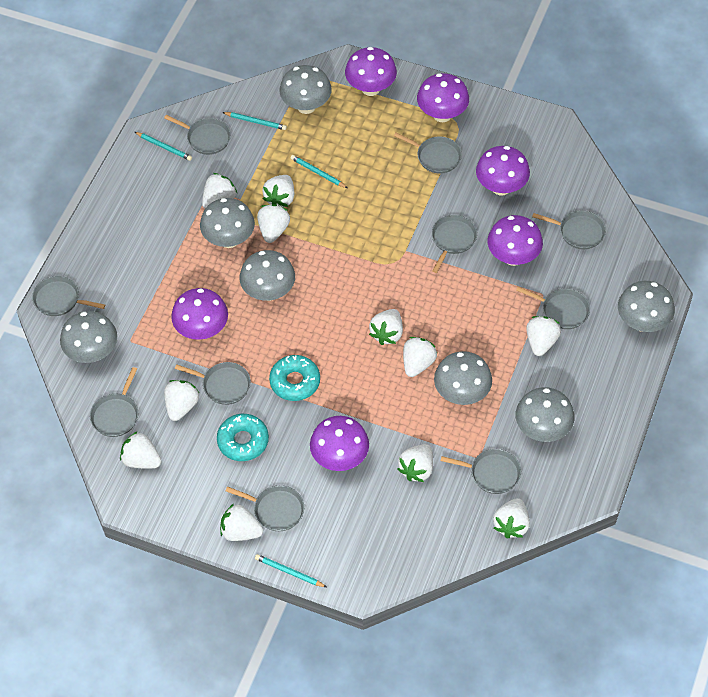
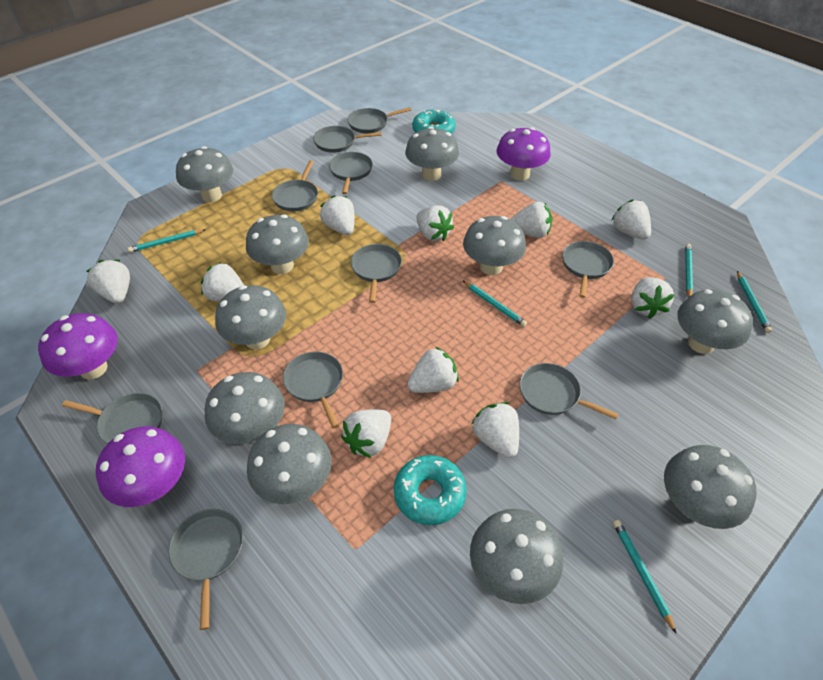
grey mushroom: [60,311,117,363] [200,198,255,248] [239,250,295,301] [279,65,332,114] [434,351,492,405] [516,387,575,442] [618,281,675,332] = 7 -> [176,146,233,202] [204,372,285,444] [215,285,286,350] [246,214,309,274] [247,424,332,504] [405,126,459,181] [463,216,526,275] [470,509,563,604] [664,445,757,529] [677,289,753,354] = 10
purple mushroom: [171,288,228,340] [310,416,369,471] [345,47,397,96] [417,73,469,122] [476,146,530,195] [488,215,543,266] = 6 -> [38,313,118,379] [96,426,185,507] [497,127,551,181] = 3
turquoise pencil: [135,132,192,161] [222,112,287,130] [255,554,326,587] [291,155,347,188] = 4 -> [128,229,205,253] [463,281,527,327] [613,520,677,634] [685,244,693,297] [737,271,772,333] = 5
white strawberry: [120,432,161,469] [164,380,199,421] [202,173,237,209] [220,504,263,541] [257,204,290,243] [262,175,294,207] [369,309,403,345] [398,444,433,482] [403,337,437,377] [493,498,530,538] [526,316,561,356] = 11 -> [87,260,130,304] [201,262,244,302] [320,195,355,235] [341,409,391,458] [408,347,459,393] [417,205,454,241] [471,402,519,458] [510,202,552,238] [611,199,651,239] [631,277,675,318] = 10

